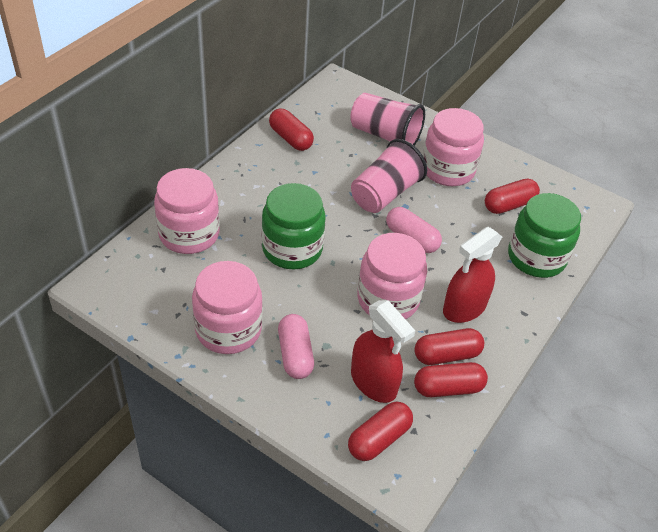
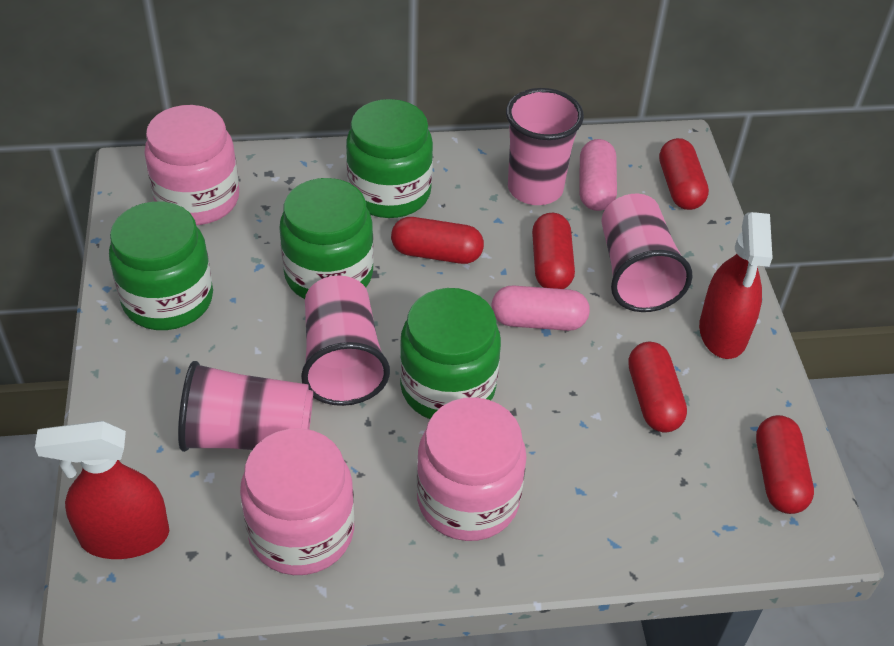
green jar: [262,183,326,269] [508,193,581,278] = 2 -> [109,201,213,330] [279,178,374,299] [346,99,433,218] [400,288,501,419] = 4
pink cup: [350,93,425,146] [351,139,427,213] = 2 -> [178,361,313,452] [301,276,390,406] [506,88,584,205] [601,194,692,312] = 4
pink jar: [154,168,220,254] [192,261,263,354] [357,233,427,319] [423,108,484,186] = 4 -> [144,105,239,225] [240,428,354,575] [416,397,527,541] = 3

